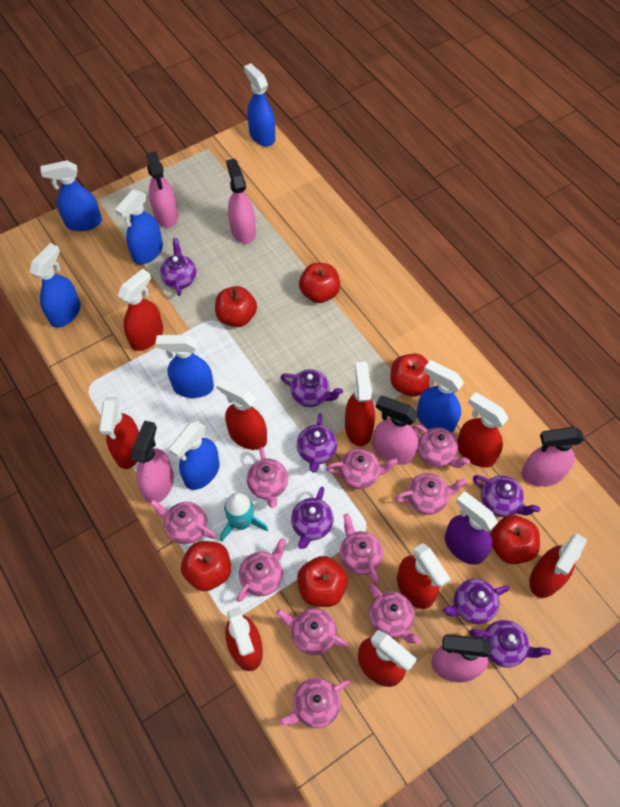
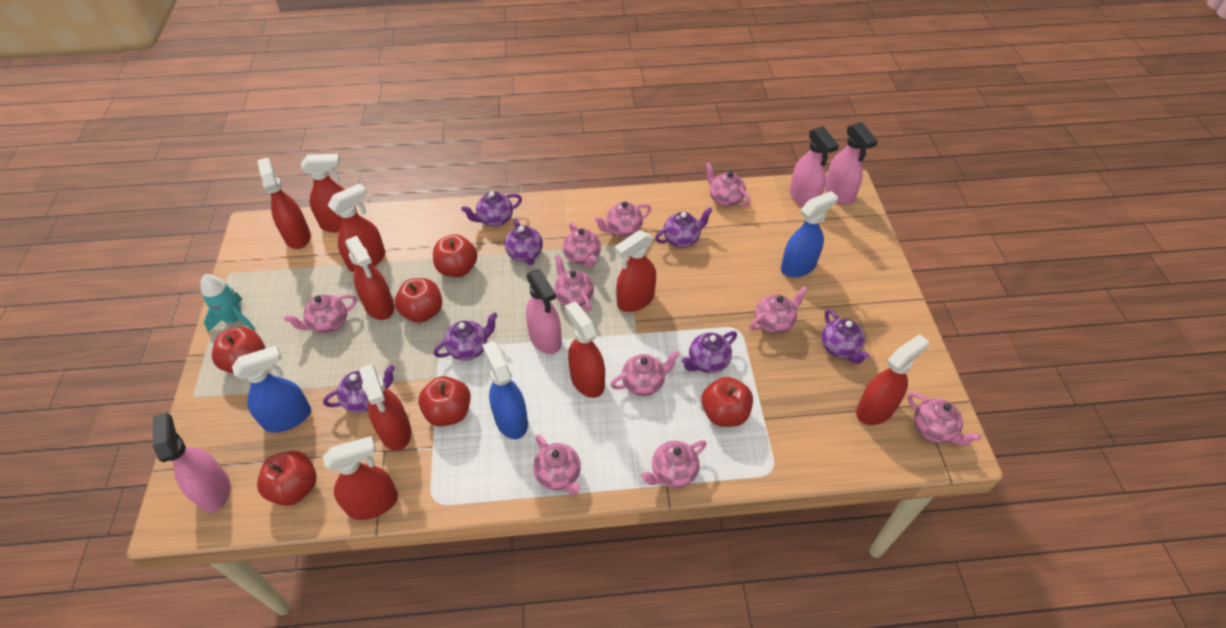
blue spray bottle: [29,243,81,328] [41,160,102,231] [115,190,163,265] [155,334,214,398] [169,421,220,490] [244,63,275,146] [417,360,464,433] = 7 -> [232,346,311,433] [482,341,528,439] [781,191,838,278] = 3
pink spray bottle: [131,420,174,503] [146,151,178,228] [226,159,256,244] [373,396,418,465] [431,634,491,683] [521,427,584,487] = 6 -> [153,412,230,513] [526,269,562,354] [790,126,839,207] [825,122,878,205] = 4
purple spray bottle: [445,492,498,565] = 1 -> none = 0

